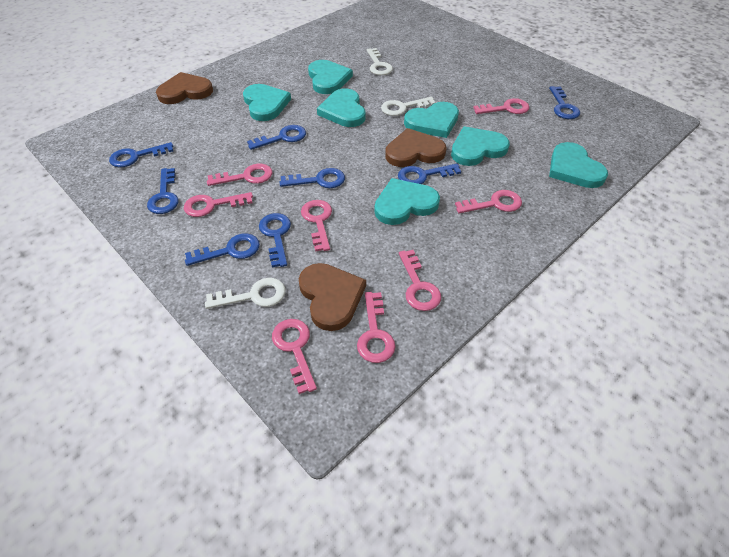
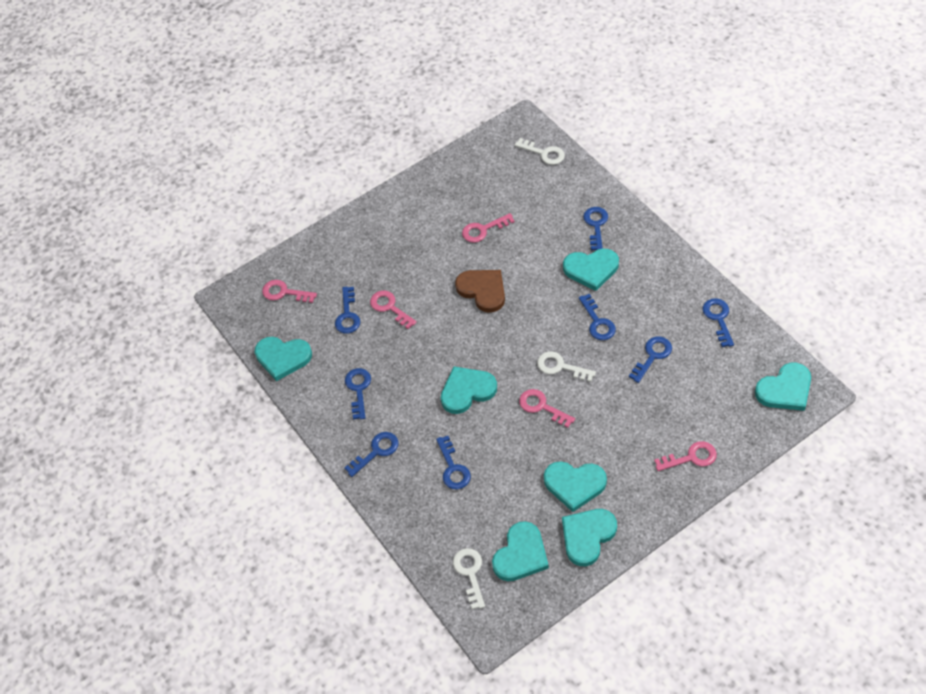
brown heart: [156,72,213,104] [299,263,366,331] [385,128,447,167] = 3 -> [455,270,505,313] = 1
pink key: [184,192,253,217] [207,164,272,186] [272,319,317,394] [301,200,332,252] [357,292,396,363] [399,250,441,311] [455,190,522,213] [473,98,529,114] = 8 -> [262,280,317,303] [370,291,417,329] [462,213,515,243] [519,389,575,428] [654,441,717,471] = 5

